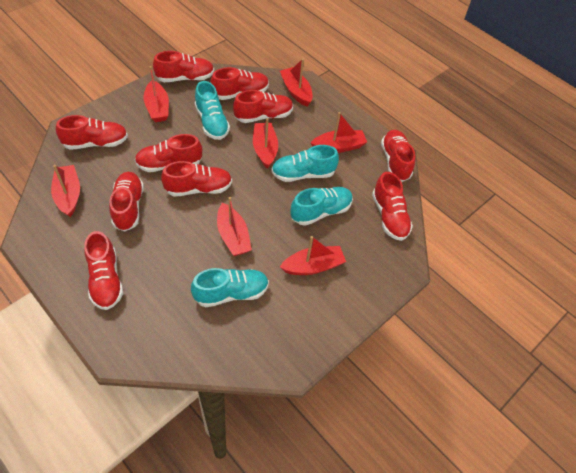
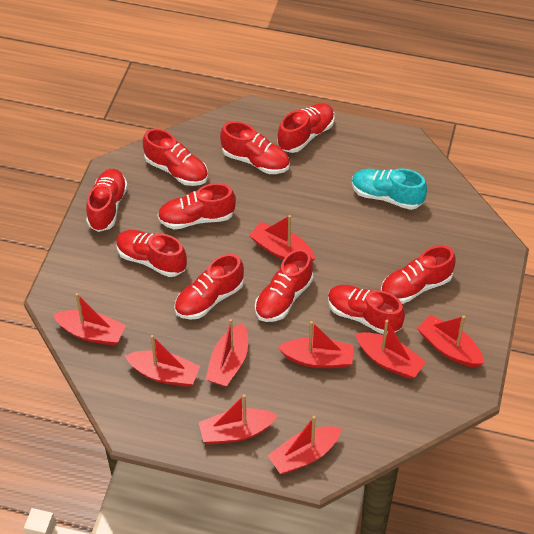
red boat: [51,165,80,217] [144,66,169,122] [217,197,252,256] [253,118,278,169] [280,59,313,107] [280,236,346,275] [311,112,367,153] = 7 -> [53,293,126,346] [125,335,200,387] [199,394,278,444] [205,319,248,387] [249,215,316,261] [268,416,341,474] [278,321,354,368] [355,320,426,379] [417,315,484,367] = 9
turquoise shoe: [191,268,269,307] [195,81,230,140] [271,145,339,182] [291,187,353,226] = 4 -> [352,168,427,210] = 1

